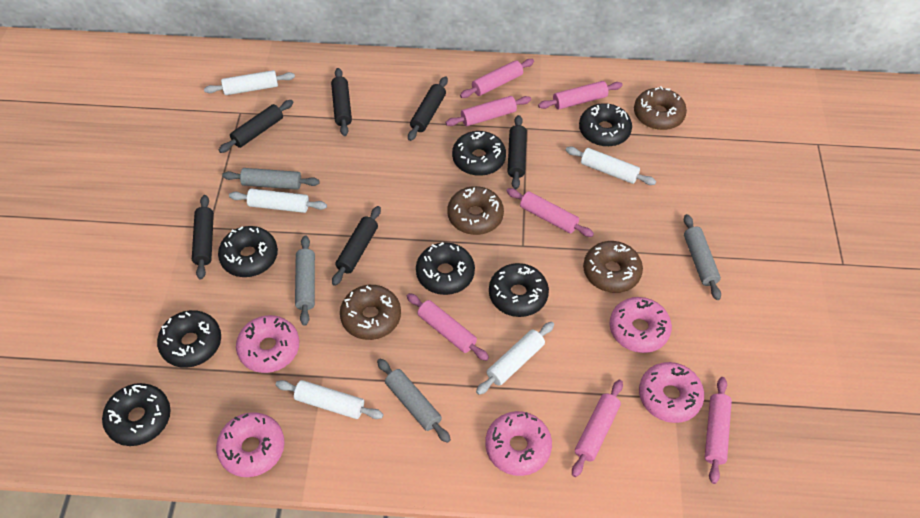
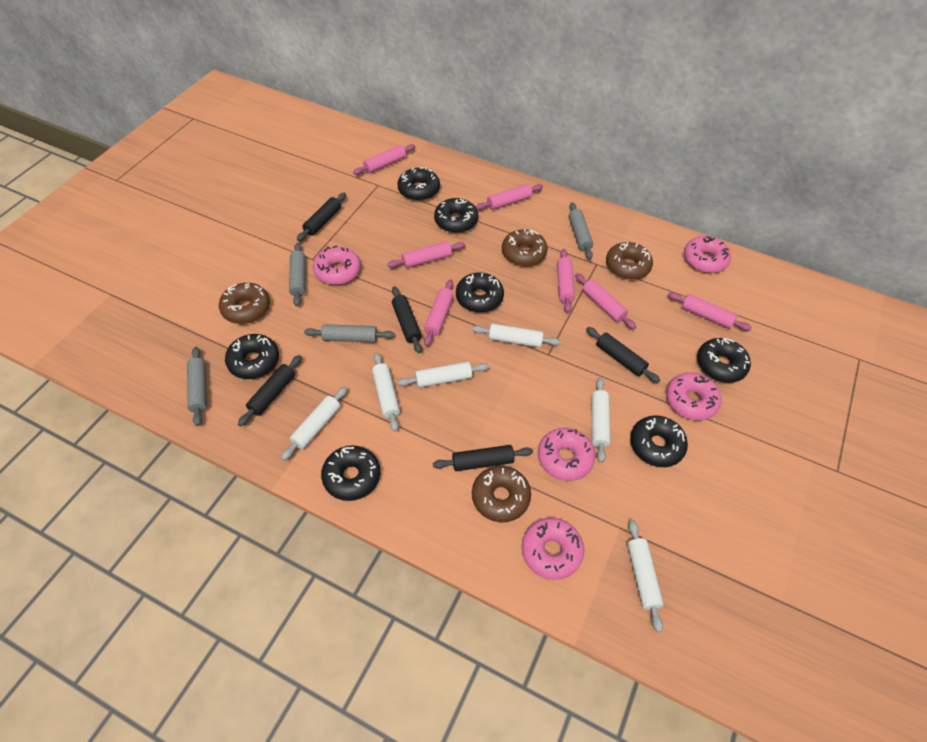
black rolling pin: [192,195,214,279] [219,100,293,153] [331,68,352,136] [332,206,381,286] [408,76,448,141] [507,115,527,189] = 6 -> [238,355,302,426] [297,193,346,241] [392,286,422,353] [433,445,533,471] [586,327,660,383] = 5
white rolling pin: [204,70,295,95] [229,189,327,213] [276,380,384,419] [476,322,554,395] [566,147,656,185] = 5 -> [281,386,347,460] [372,352,400,432] [397,361,489,388] [472,323,561,348] [591,378,611,463] [627,520,664,632] = 6

